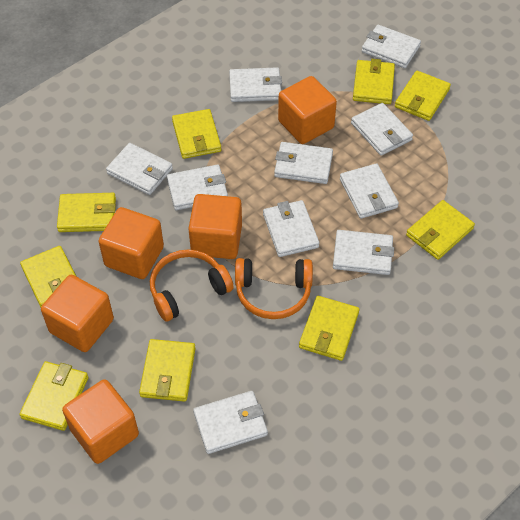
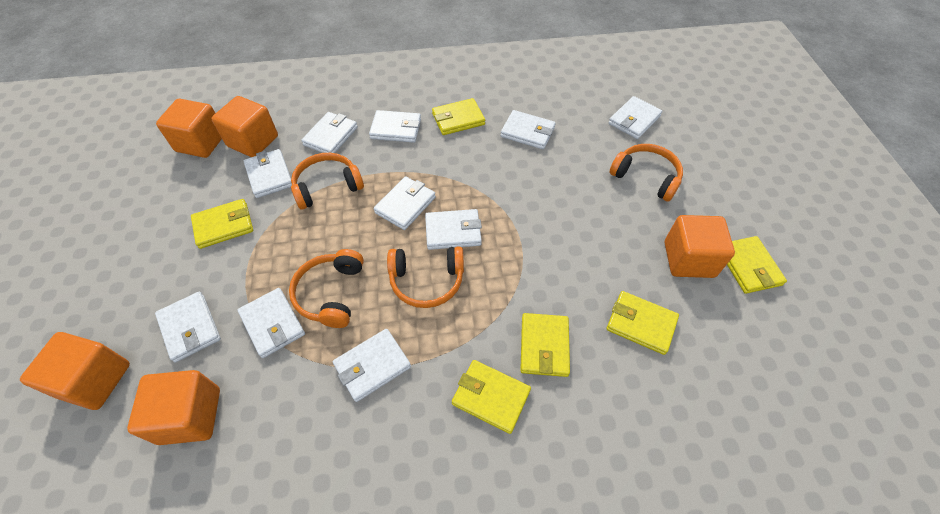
orange headphones: [150,249,234,321] [235,258,313,319] = 2 -> [289,249,364,328] [291,153,364,210] [387,247,464,308] [609,144,683,202] = 4
yellow wallet: [19,361,88,431] [20,246,77,307] [57,193,116,232] [139,339,196,402] [172,109,221,159] [299,296,359,361] [353,59,395,104] [395,71,451,121] [406,200,475,260] = 9 -> [191,199,253,249] [432,98,485,135] [452,360,531,434] [520,313,570,377] [606,291,679,355] [727,236,787,294] = 6

